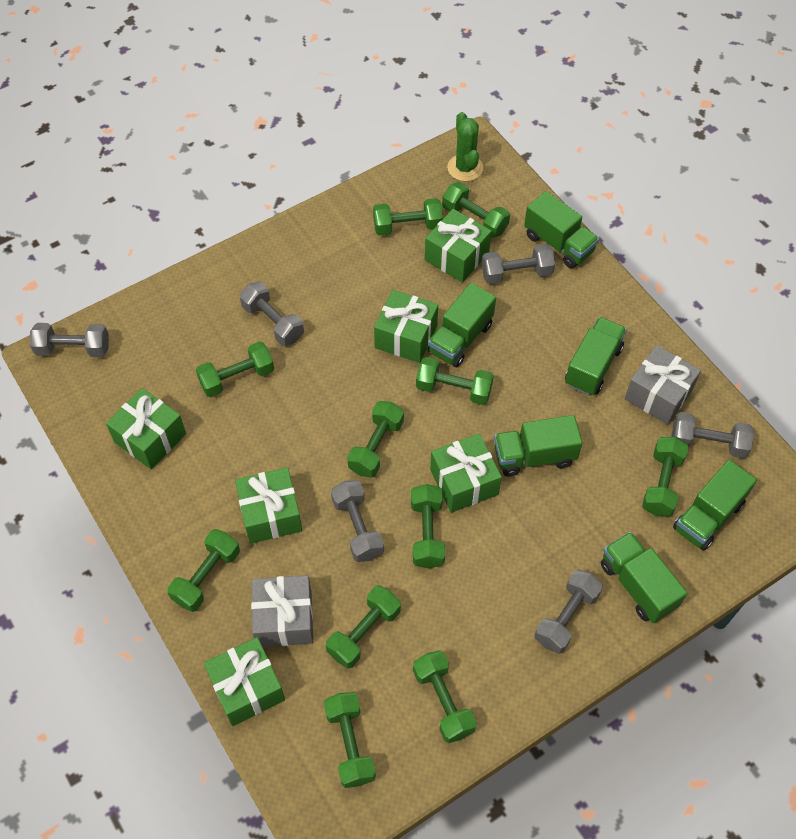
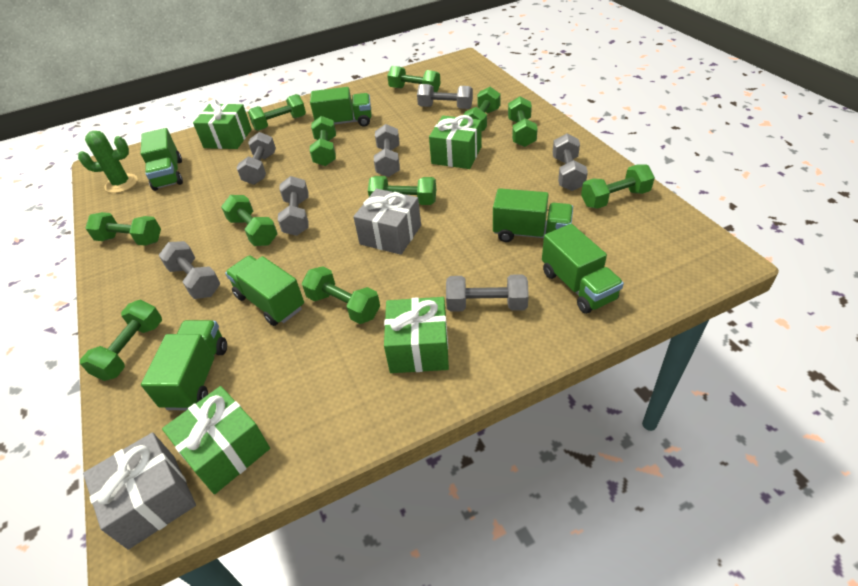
green gift: [106,388,186,469] [204,637,285,726] [235,467,302,544] [374,290,438,363] [425,209,491,282] [430,434,502,513] = 6 -> [162,386,270,494] [193,99,252,149] [384,297,449,373] [429,115,482,169] = 4
grey dumbbell: [30,323,109,357] [240,282,304,346] [331,480,384,562] [482,244,555,285] [535,569,603,654] [671,412,754,458] = 6 -> [159,241,220,299] [237,132,276,185] [278,176,309,236] [374,124,400,177] [417,84,473,109] [446,274,529,312] [552,134,588,191] = 7

